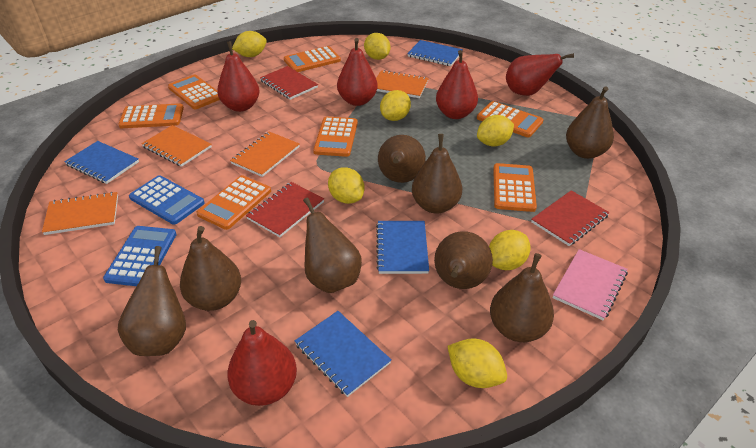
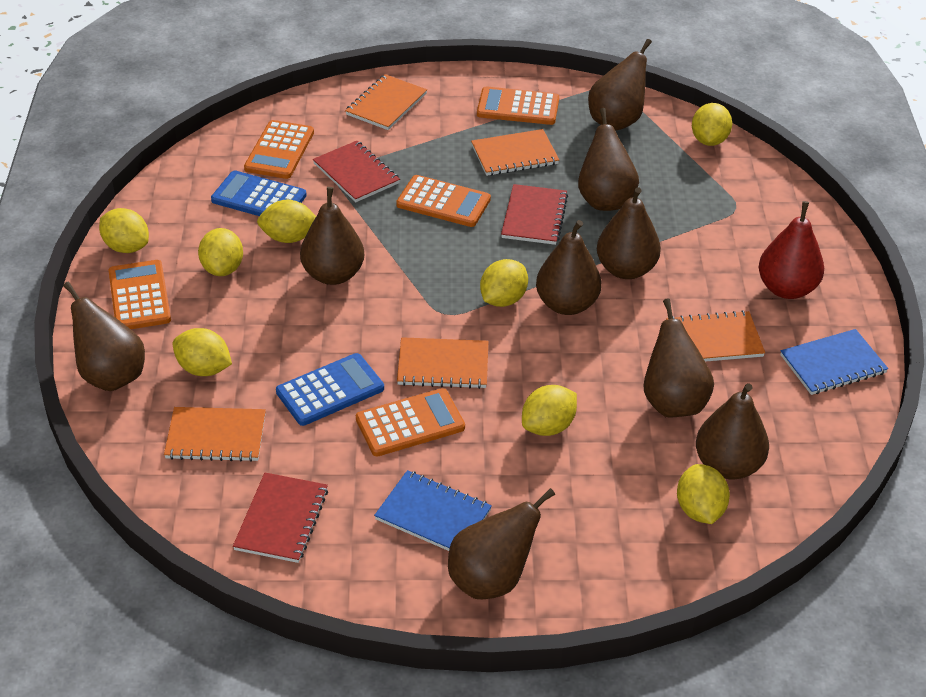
blue notebook: [64,141,139,184] [295,311,391,397] [376,221,429,274] [407,40,463,66] = 4 -> [374,470,492,551] [780,329,888,395] = 2
brown pear: [118,246,186,356] [180,226,241,311] [303,197,362,293] [378,135,426,183] [412,134,462,213] [434,231,493,289] [490,253,554,342] [566,86,614,159] = 8 -> [63,282,145,391] [300,187,364,285] [448,488,555,599] [536,220,601,315] [578,108,639,211] [588,39,652,130] [597,187,661,279] [643,298,714,418] [696,383,769,479] = 9
orange calculator: [118,103,184,128] [168,75,220,109] [196,175,271,230] [284,46,341,72] [313,117,358,157] [477,101,544,138] [493,163,537,212] = 7 -> [109,260,171,329] [244,120,314,179] [356,388,465,456] [396,175,491,227] [477,86,559,125] = 5
orange notebook: [42,192,118,235] [141,125,212,167] [230,132,300,177] [376,70,429,98] = 4 -> [164,407,266,462] [345,74,427,130] [397,337,488,389] [471,129,559,176] [666,310,765,362] = 5
pink notebook: [553,249,628,320] = 1 -> none = 0
red pear: [217,41,260,112] [227,320,297,406] [337,38,378,106] [436,50,478,119] [506,53,574,96] = 5 -> [759,201,824,299] = 1
yellow lemon: [232,31,267,57] [328,167,364,204] [364,33,390,60] [380,90,411,121] [448,338,507,388] [477,115,514,147] [489,230,531,270] = 7 -> [99,208,149,253] [172,328,232,376] [198,228,243,276] [257,200,316,243] [480,259,528,307] [522,385,577,436] [677,464,730,524] [692,103,732,146] = 8

